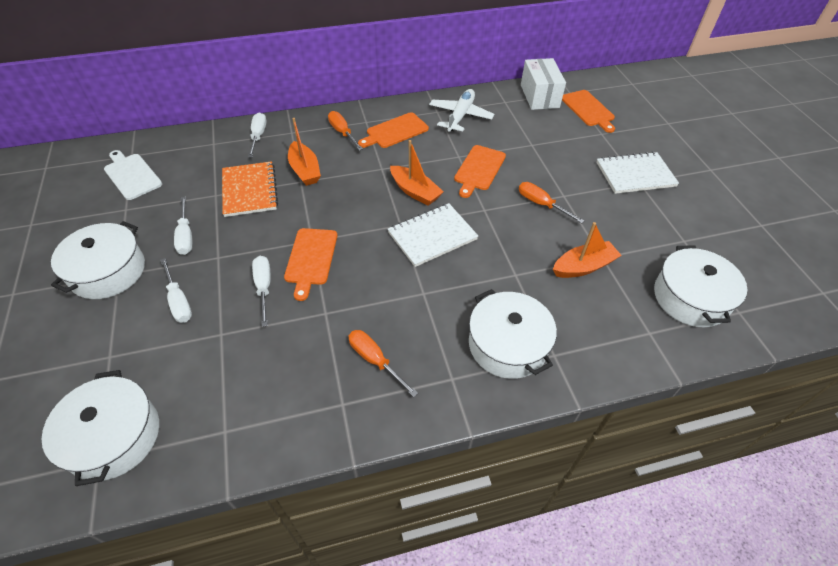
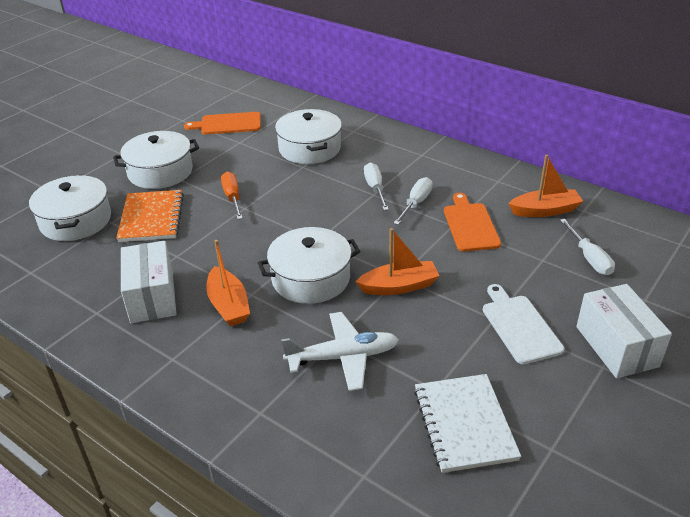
orange cutting board: [284,228,337,301] [358,112,429,148] [454,145,506,198] [562,90,615,133] = 4 -> [184,112,261,134] [444,193,501,252] = 2
orange screwdriver: [328,111,363,151] [348,330,418,397] [519,182,584,223] = 3 -> [221,172,243,219] = 1
white box: [521,58,566,110] = 1 -> [121,241,176,323] [576,284,672,378] = 2
white notebook: [388,203,478,267] [597,152,679,194] = 2 -> [414,374,521,473] = 1
white screwdriver: [160,258,192,323] [174,197,193,255] [248,113,267,158] [252,256,271,327] = 4 -> [364,162,389,210] [393,177,433,225] [560,219,615,275] = 3

